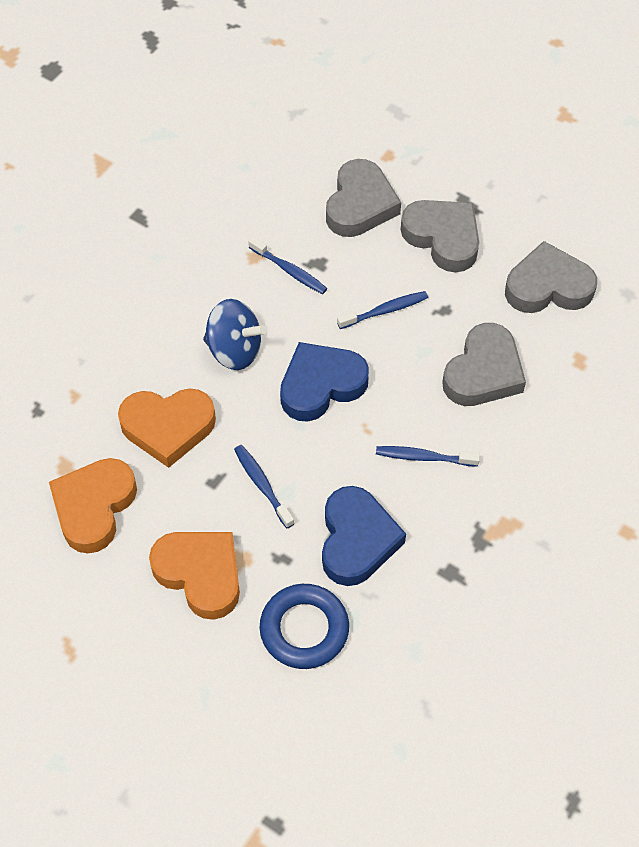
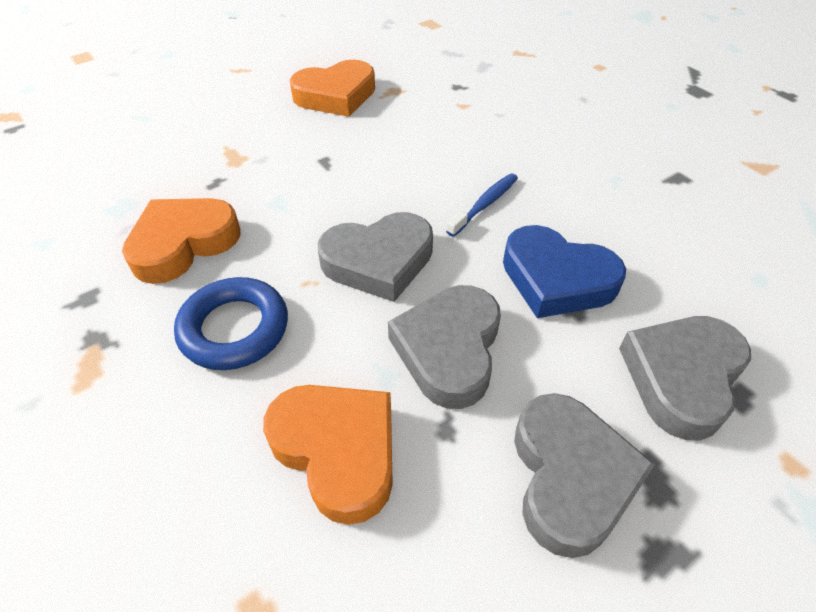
blue heart: [280,342,369,422] [322,486,406,586] = 2 -> [503,225,626,318] = 1
blue spinning top: [203,299,266,370] = 1 -> none = 0
blue toothbrush: [234,445,294,528] [248,237,328,294] [337,291,428,329] [376,446,480,467] = 4 -> [446,173,518,237] = 1

